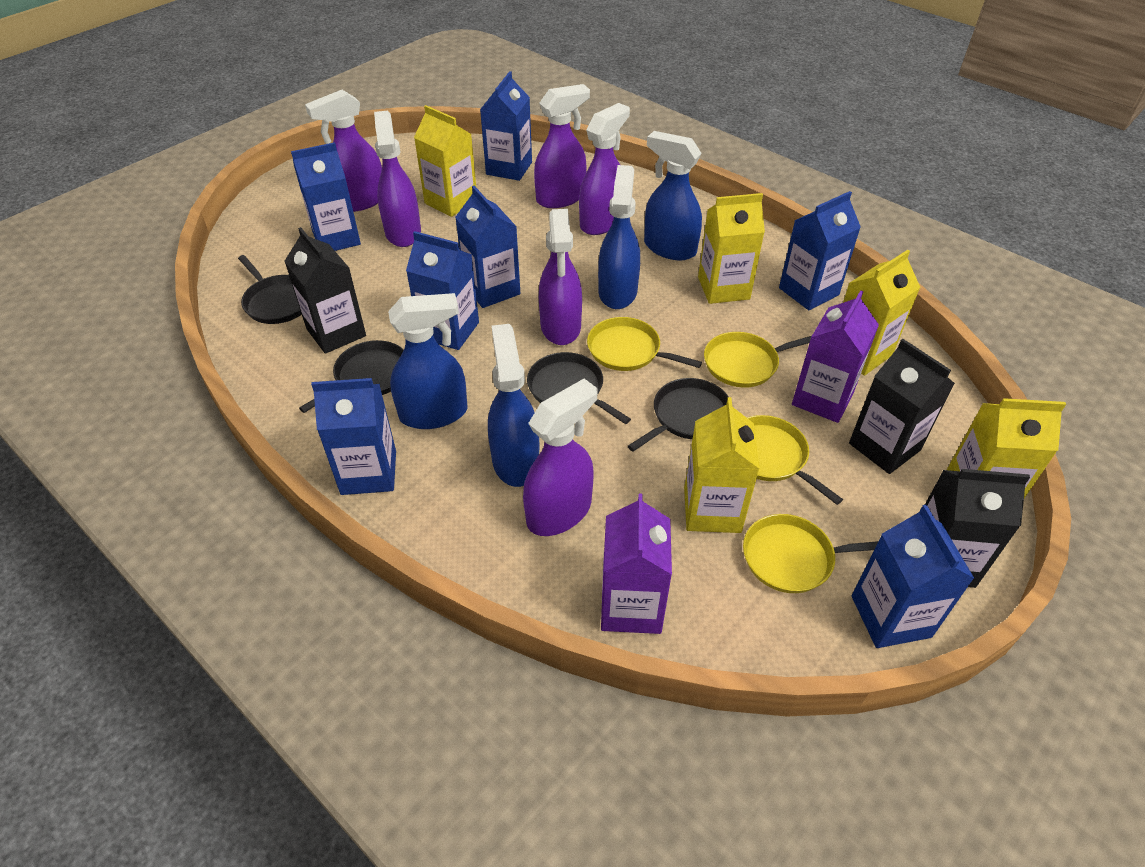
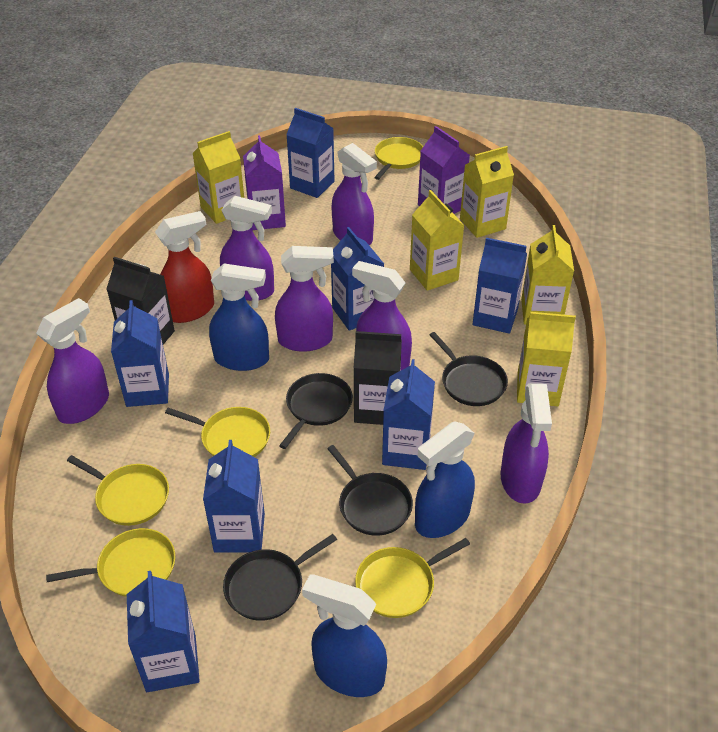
black carton: [284,227,366,354] [849,339,955,474] [925,469,1030,588] = 3 -> [107,257,175,344] [354,331,402,425] = 2
blue spray bottle: [388,293,467,429] [488,324,539,487] [598,165,640,309] [644,131,702,260] = 4 -> [209,264,269,371] [302,575,387,697] [415,421,475,538] = 3
red spray bottle: none = 0 -> [155,211,214,323] = 1
yellow pan: [587,317,702,371] [704,332,811,388] [743,514,879,593] [747,415,843,505] = 4 -> [46,528,175,597] [67,455,169,526] [165,407,270,457] [355,538,470,618] [374,137,423,180] = 5

